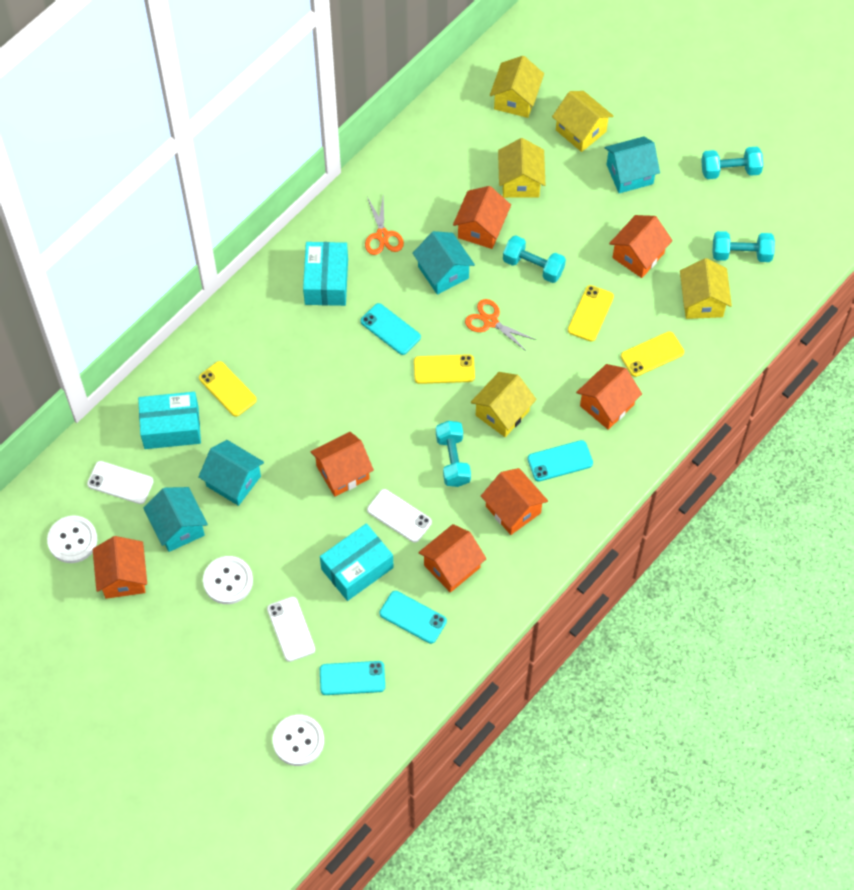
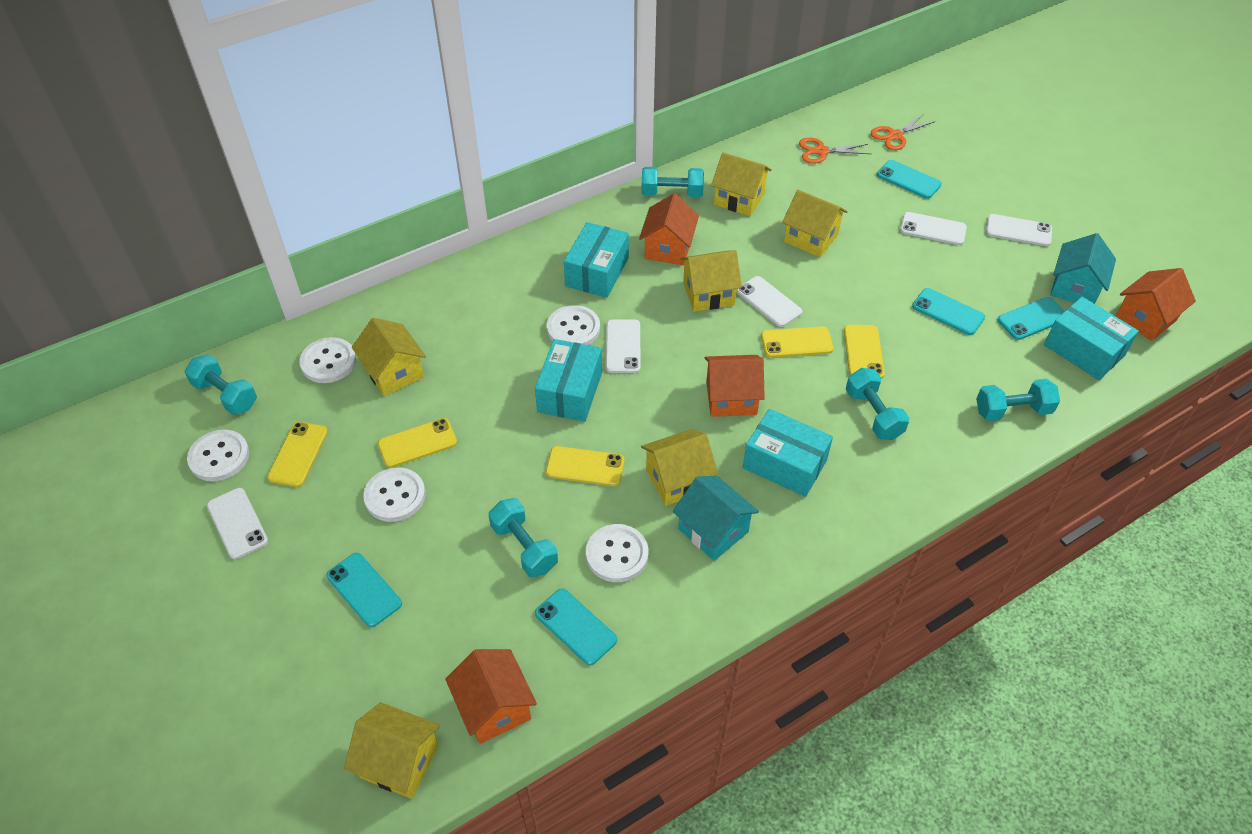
orange house: [93,536,147,599] [310,432,374,497] [418,524,487,593] [453,186,511,249] [481,468,548,535] [576,364,642,430] [609,215,673,278] = 7 -> [445,649,537,744] [639,193,699,265] [704,355,765,417] [1115,268,1196,341] = 4
turquoise box: [138,392,201,449] [303,242,348,306] [320,523,394,601] = 3 -> [535,339,602,422] [564,222,629,298] [743,409,833,497] [1044,297,1139,380] = 4
turquoise dumbbell: [436,421,471,487] [503,235,566,283] [701,147,763,179] [713,231,775,262] = 4 -> [185,354,257,415] [489,498,558,577] [641,167,704,197] [846,368,909,440] [976,379,1060,421] = 5
turquoise house: [143,487,208,552] [198,440,264,506] [412,231,475,295] [605,136,660,193] = 4 -> [673,476,759,561] [1050,233,1116,304] = 2
turquoise phone: [320,661,385,695] [360,303,421,355] [380,591,447,644] [527,440,593,482] = 4 -> [326,553,402,627] [535,588,617,665] [877,160,942,199] [912,288,985,335] [997,297,1065,340] = 5
white button: [47,515,97,563] [203,556,253,604] [272,715,324,766] = 3 -> [187,430,249,481] [299,337,356,383] [363,468,426,522] [547,305,600,345] [586,524,648,582] = 5
white phone: [87,461,154,504] [267,597,315,662] [367,489,432,543] = 3 -> [207,488,268,559] [606,319,641,373] [737,276,802,327] [900,212,967,245] [986,214,1052,246] = 5
yellow house: [471,372,537,437] [490,56,544,118] [498,138,545,198] [552,91,613,152] [680,258,732,319] = 5 -> [344,702,440,799] [352,318,426,396] [641,429,718,506] [680,250,742,312] [711,152,772,216] [782,190,848,257] = 6
yellow phone: [199,361,257,417] [414,354,475,384] [568,285,614,342] [621,331,684,377] = 4 -> [267,422,328,487] [378,418,457,468] [546,446,624,486] [761,326,834,358] [844,325,885,379] = 5

